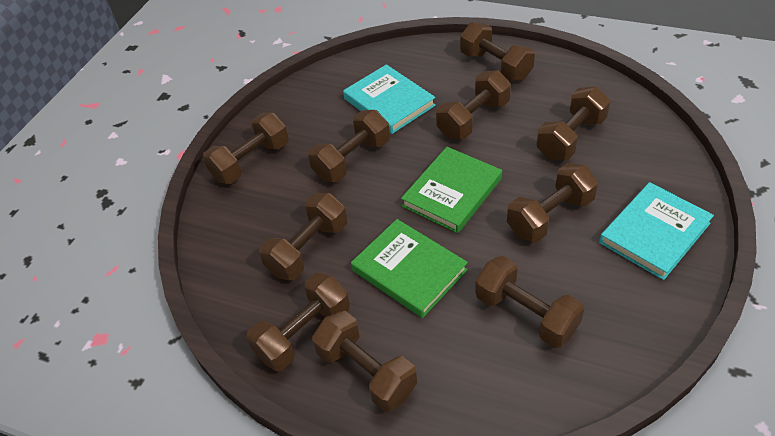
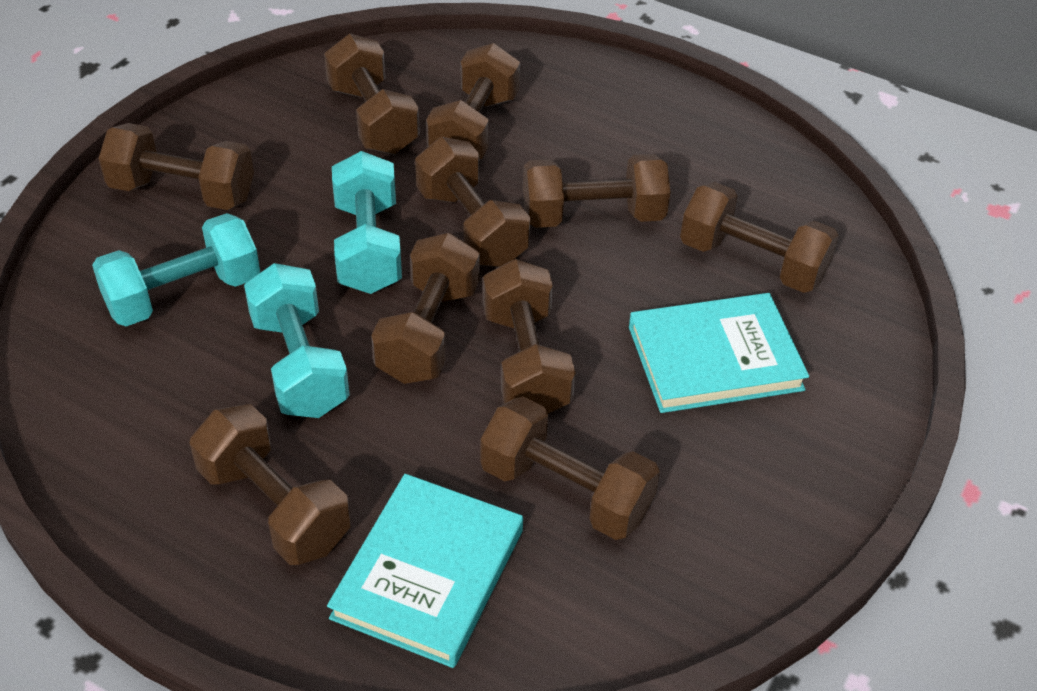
green book: [351,219,468,318] [401,147,502,233] = 2 -> none = 0
turquoise dumbbell: none = 0 -> [92,213,260,326] [244,263,350,418] [332,151,402,294] = 3

